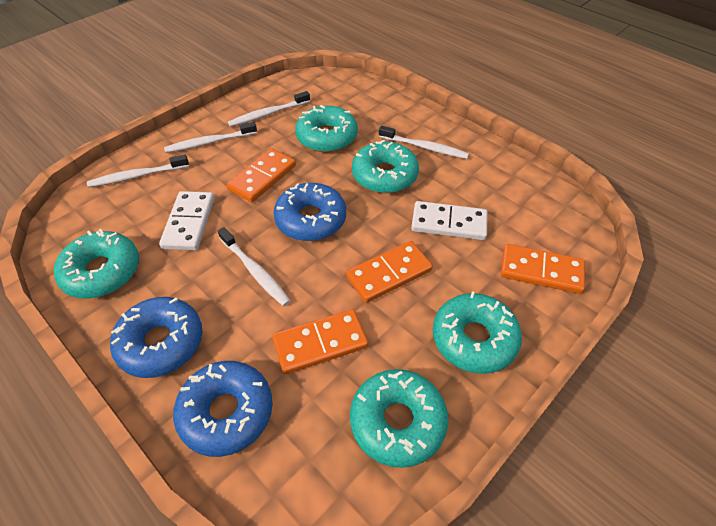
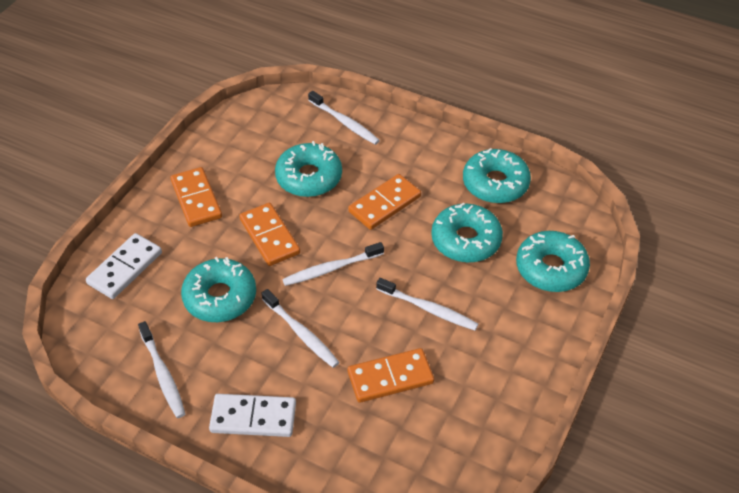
blue donut: [110,297,202,378] [173,361,273,457] [273,183,346,241] = 3 -> none = 0

